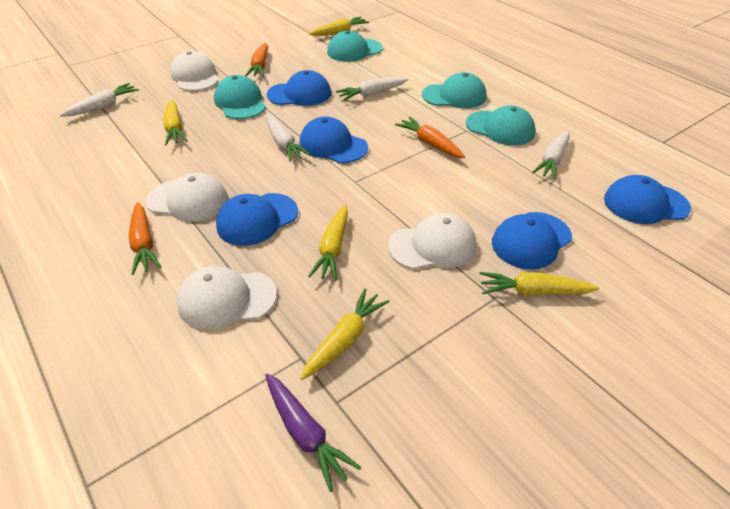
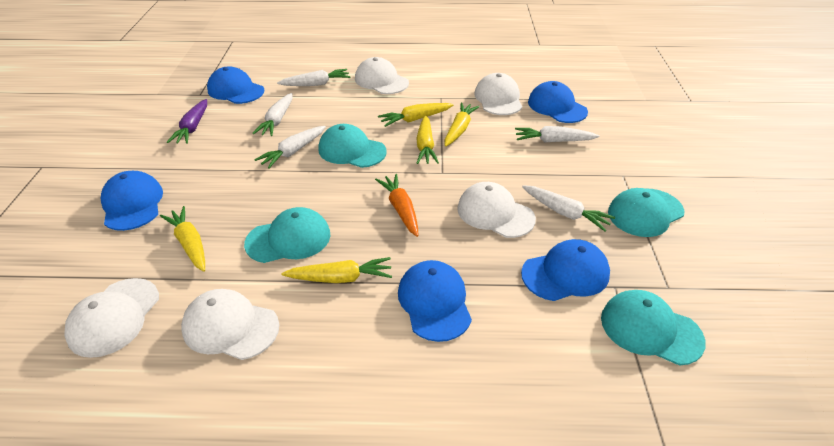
orange carrot: [129,202,161,275] [245,43,268,77] [395,117,465,158] = 3 -> [375,174,418,237] = 1
white cap: [146,173,228,222] [170,51,218,91] [177,266,277,329] [388,213,476,269] = 4 -> [64,278,159,358] [181,289,279,360] [355,57,409,94] [457,182,536,238] [474,73,522,115] = 5
white carrot: [59,83,139,117] [267,115,311,161] [336,77,408,101] [532,130,570,180] = 4 -> [252,93,292,136] [254,126,326,169] [277,69,350,86] [515,126,599,142] [522,185,615,232] = 5

